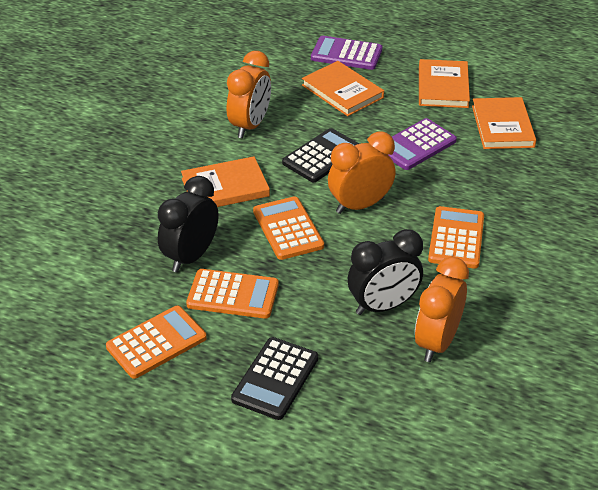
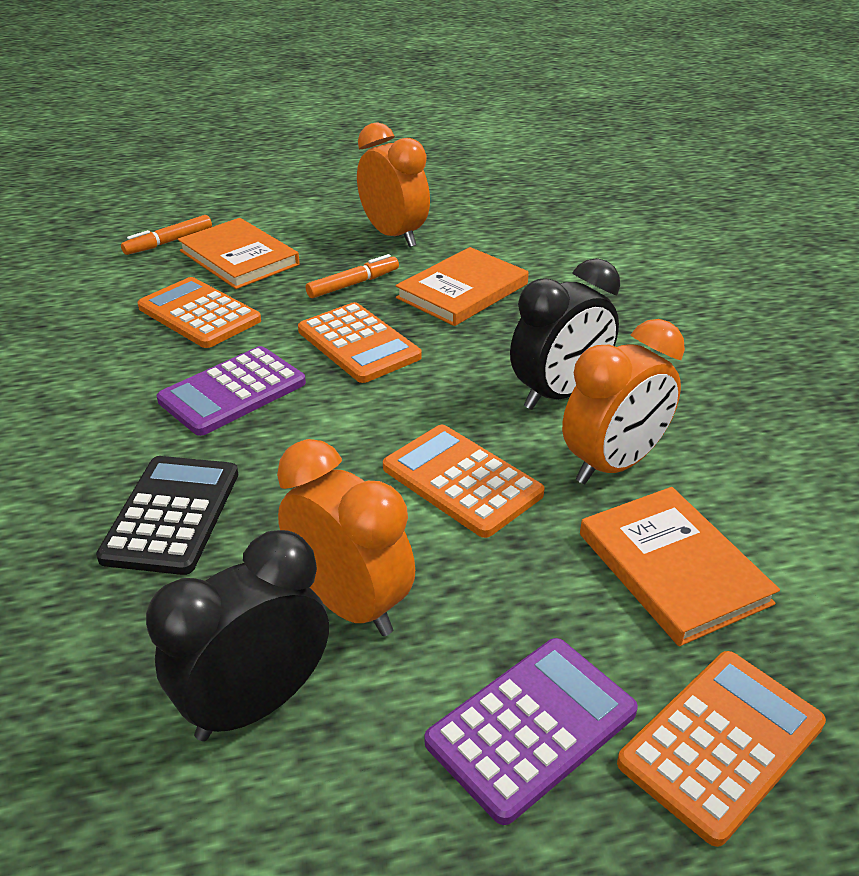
black calculator: [231,337,318,420] [282,128,359,182] = 2 -> [96,456,238,575] = 1
orange book: [181,156,270,207] [302,61,384,116] [419,59,470,108] [472,97,536,149] = 4 -> [178,218,300,289] [396,247,529,326] [580,487,780,646] = 3
orange marker: none = 0 -> [121,215,212,255] [306,254,399,298] = 2

